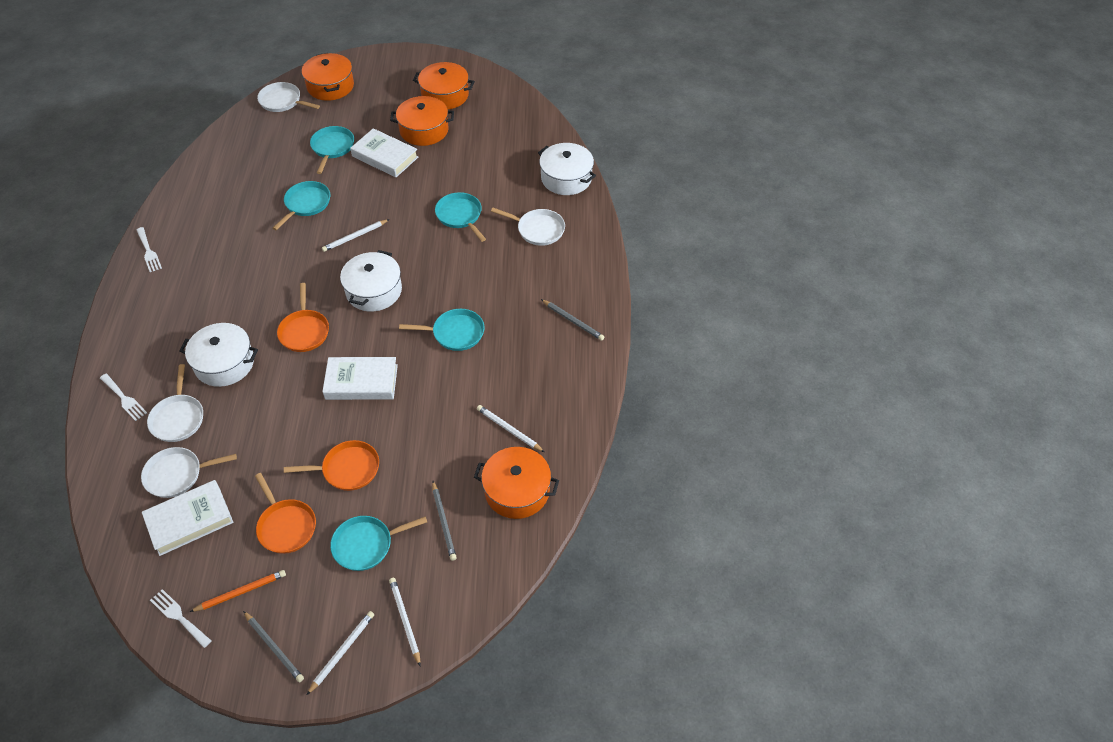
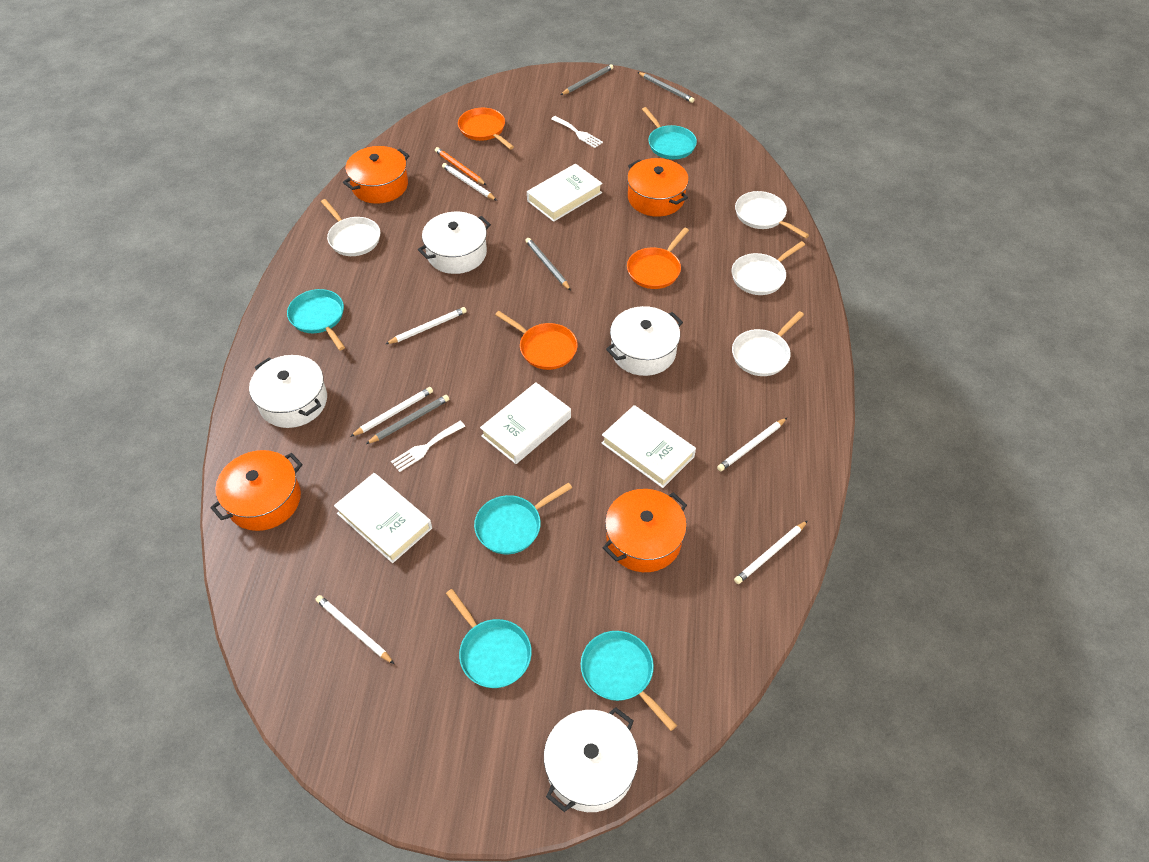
grey pencil: [243,611,304,683] [432,481,457,561] [541,299,604,341] = 3 -> [366,395,449,444] [525,238,571,291] [560,64,614,95] [638,72,695,103] = 4
white book: [142,480,234,556] [322,357,398,400] [350,128,418,177] = 3 -> [334,473,432,563] [480,382,571,464] [527,164,602,222] [602,405,696,488] = 4
white fork: [100,374,147,421] [137,227,162,272] [150,589,211,648] = 3 -> [391,421,465,472] [551,116,603,148] = 2
white pencil: [307,611,374,695] [322,219,389,252] [389,578,421,666] [477,405,544,452] = 4 -> [316,595,394,664] [350,387,433,437] [386,307,467,344] [442,163,497,201] [717,418,787,471] [734,521,808,584] = 6
white pot: [180,323,258,387] [340,250,402,311] [538,143,596,195] = 3 -> [249,355,327,428] [418,212,491,274] [544,707,638,812] [606,306,683,376] = 4

